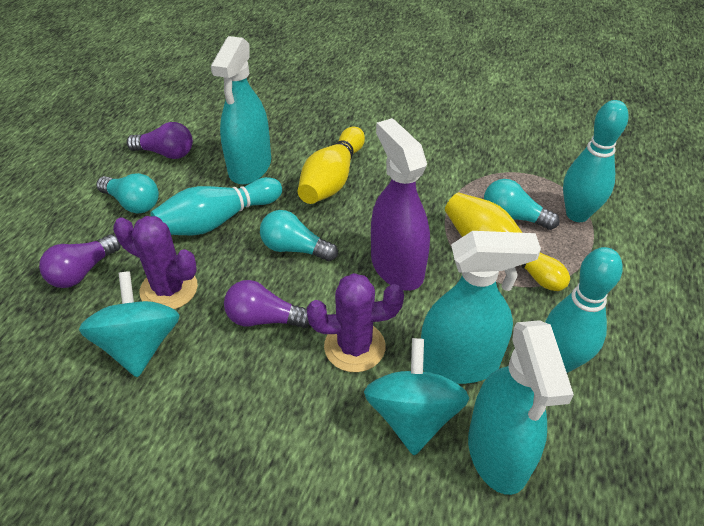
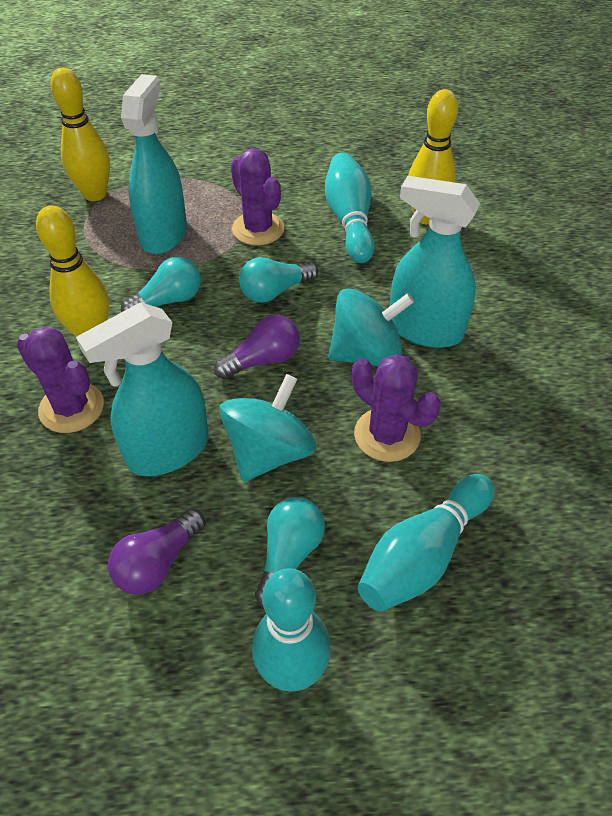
purple cactus: [113,216,198,310] [307,273,404,372] = 2 -> [16,326,104,433] [230,149,284,246] [352,354,441,462] = 3
purple light bulb: [39,234,121,288] [127,122,193,159] [224,280,310,328] = 3 -> [108,509,205,595] [214,315,300,380] = 2
purple spray bottle: [371,118,430,291] = 1 -> none = 0
yellow bowling pin: [298,127,365,204] [445,192,570,291] = 2 -> [36,205,109,337] [50,68,110,201] [408,89,458,224] = 3

